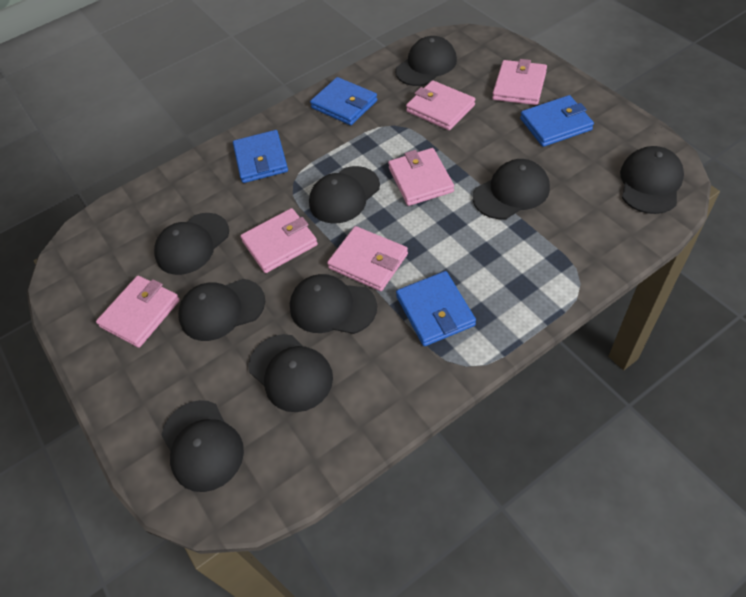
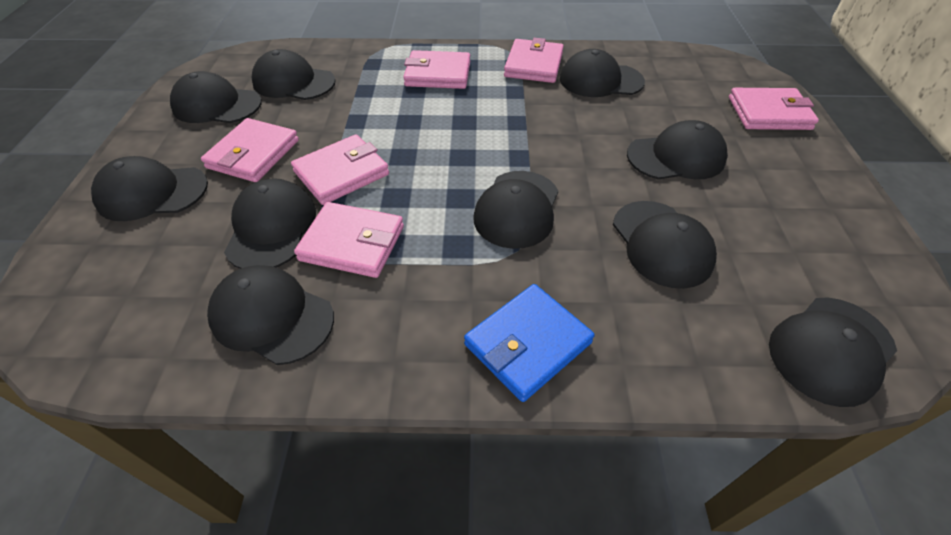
black cap: [154,213,229,275] [161,400,244,492] [178,279,265,341] [248,334,333,412] [290,274,377,334] [309,166,380,223] [395,36,457,86] [473,159,550,219] [620,146,684,214] = 9 -> [91,156,208,221] [170,71,262,123] [207,265,334,365] [224,178,316,269] [252,49,335,100] [473,171,558,249] [560,49,645,97] [613,201,717,289] [627,120,728,180] [769,297,897,407] = 10
blue wallet: [233,130,288,183] [310,77,377,125] [396,271,476,346] [520,95,594,147] = 4 -> [464,284,595,402] = 1

